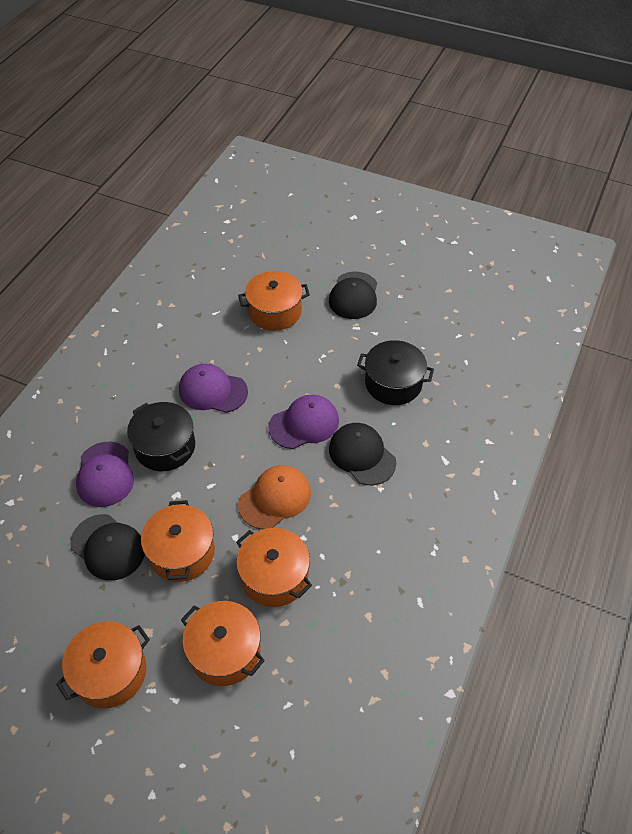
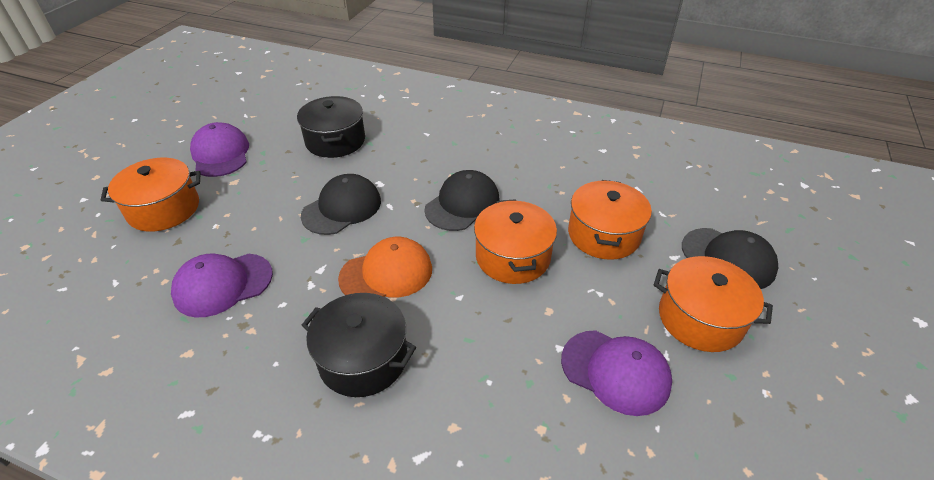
orange pot: [56,621,150,708] [141,500,215,582] [181,601,265,686] [236,528,312,607] [238,271,310,331] = 5 -> [101,158,200,232] [474,199,557,284] [568,180,652,260] [654,256,773,352] = 4

